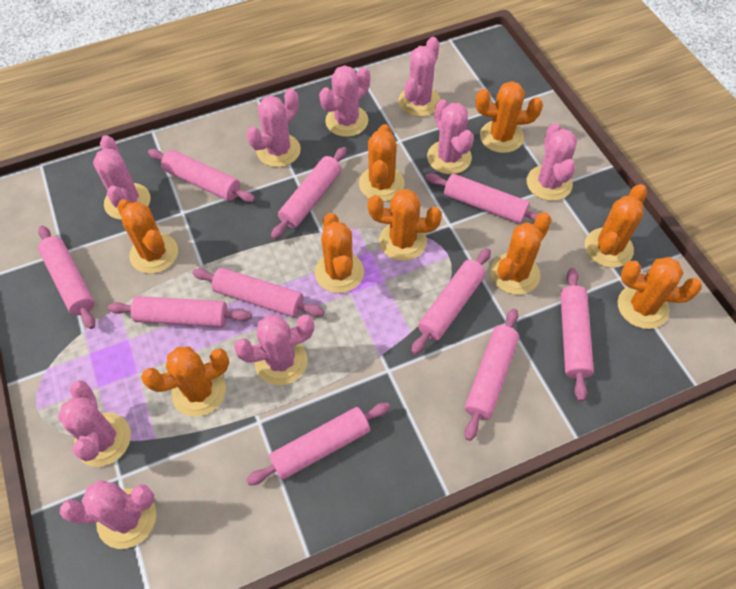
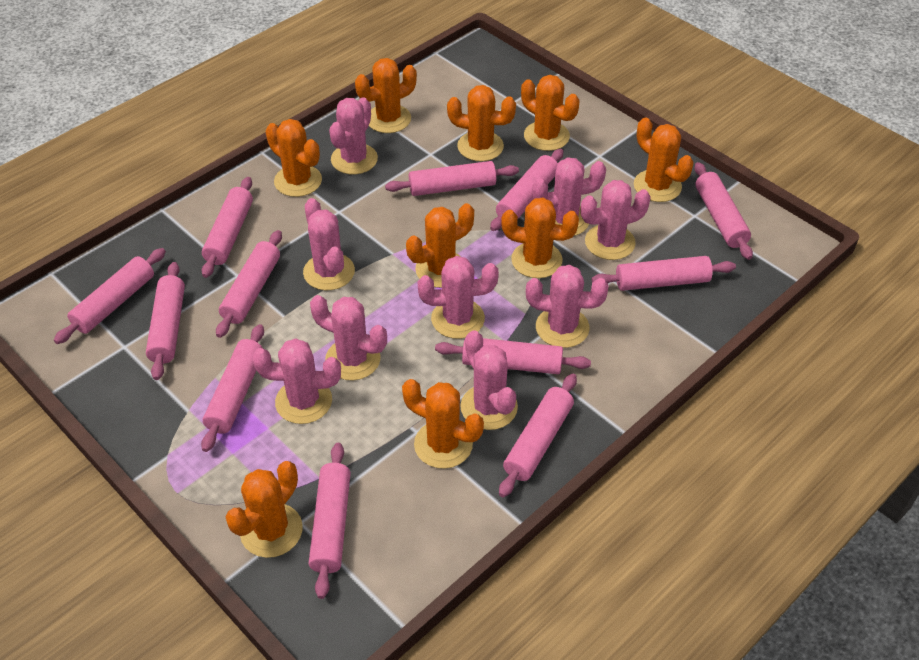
pink rolling pin: [38,226,95,329] [108,296,252,327] [148,149,255,202] [192,268,324,317] [246,403,390,485] [271,147,347,240] [411,248,491,354] [425,173,540,224] [465,309,519,441] [560,268,594,401] = 10 -> [54,248,166,344] [146,262,185,380] [201,324,264,452] [202,177,253,278] [216,230,282,338] [309,443,351,599] [385,161,519,196] [435,338,591,374] [490,149,563,231] [499,374,577,497] [592,256,736,291] [695,162,753,260] = 12

